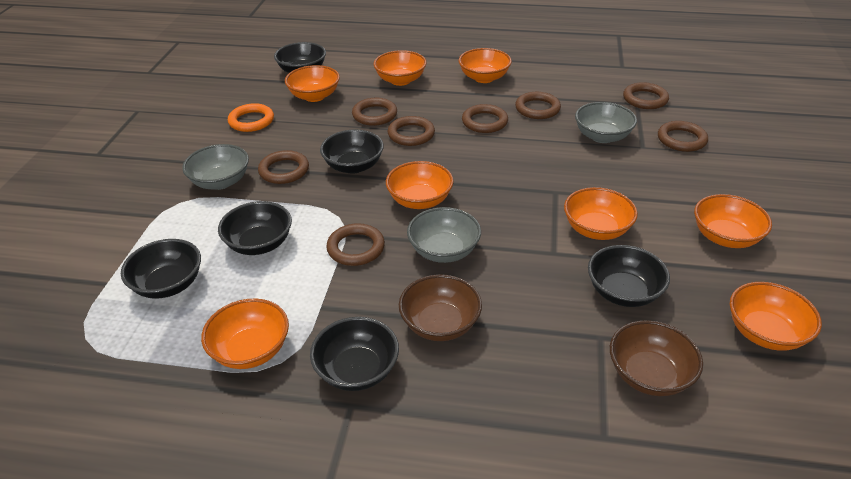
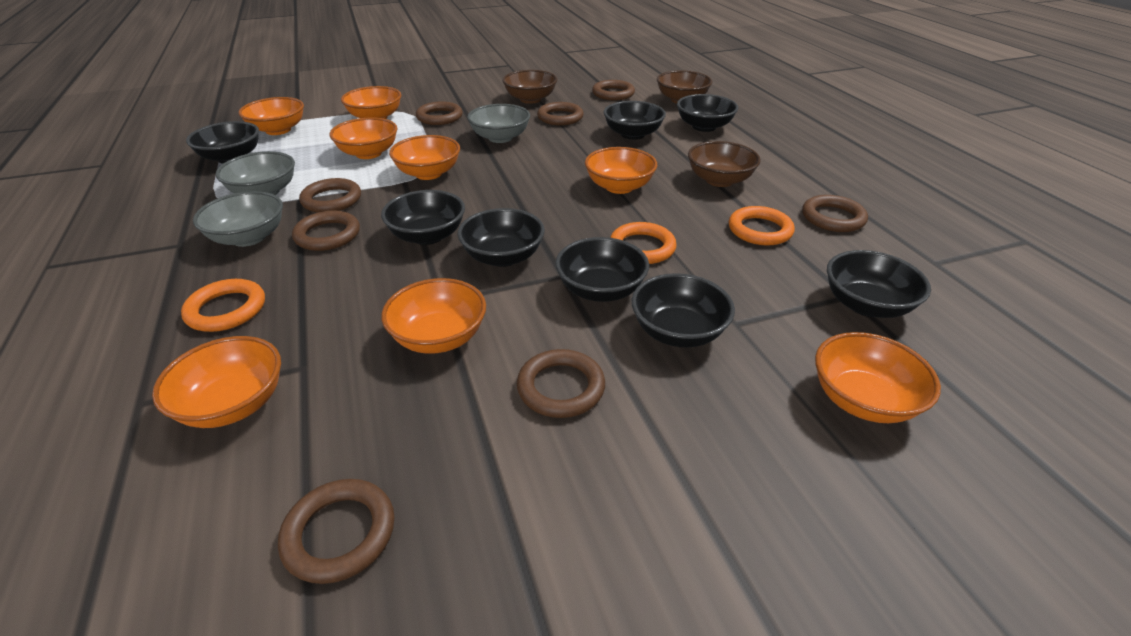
black bowl: [121,239,201,299] [218,201,292,255] [274,42,326,73] [310,317,399,391] [320,130,384,174] [588,245,670,307] = 6 -> [186,121,259,163] [381,190,465,245] [458,208,545,267] [555,237,649,302] [603,101,666,140] [632,273,735,348] [677,94,738,132] [827,250,931,318] = 8
brown bowl: [399,274,482,341] [610,320,703,396] = 2 -> [502,70,557,104] [657,70,712,104] [688,141,761,187] = 3
orange ring: [228,103,274,132] = 1 -> [181,279,265,332] [610,222,677,264] [729,206,795,246] = 3

